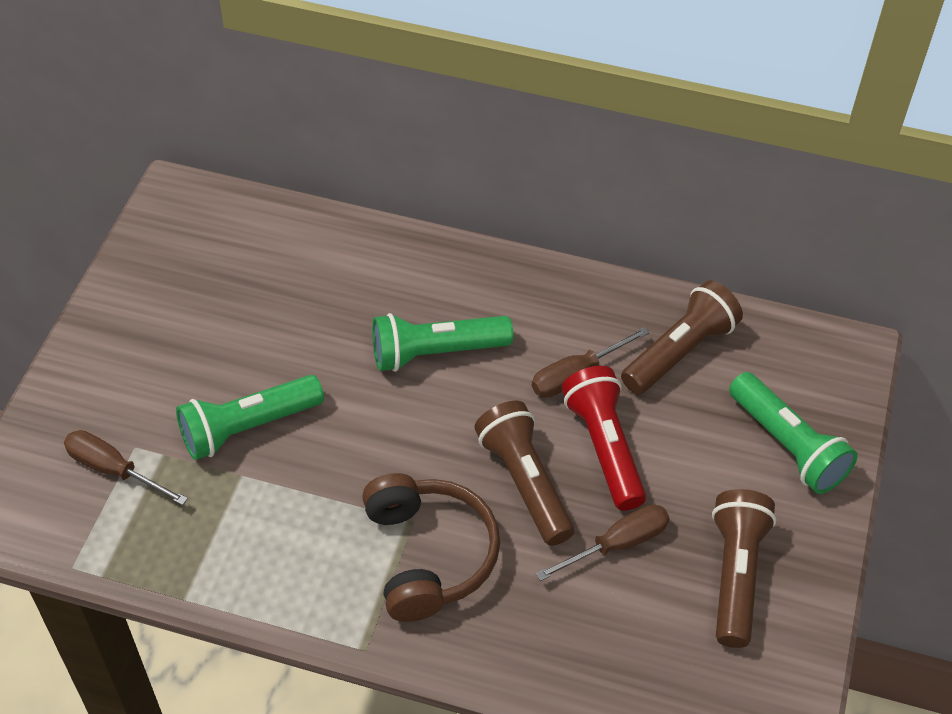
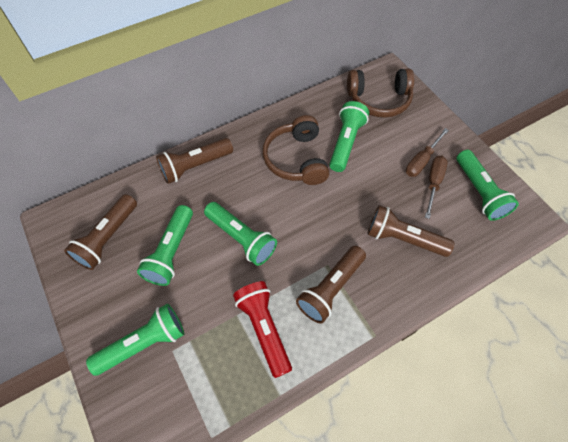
brown flashlight: [474,401,574,546] [621,281,743,395] [712,489,776,648] = 3 -> [64,194,137,270] [156,138,233,184] [296,246,366,324] [367,205,455,257] = 4
brown headphones: [362,473,500,622] = 1 -> [263,115,329,185] [347,68,414,118] = 2
brown screwdriver: [64,430,188,505] [532,327,650,398] [536,504,669,581] = 3 -> [406,128,449,177] [425,156,448,219] = 2
green flashlight: [176,375,324,460] [372,313,513,372] [729,372,858,494] = 3 -> [86,304,184,376] [137,205,193,286] [204,202,277,266] [329,101,369,172] [457,150,519,221] = 5

